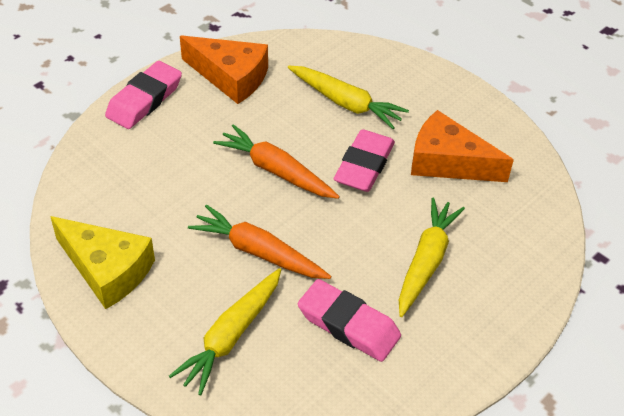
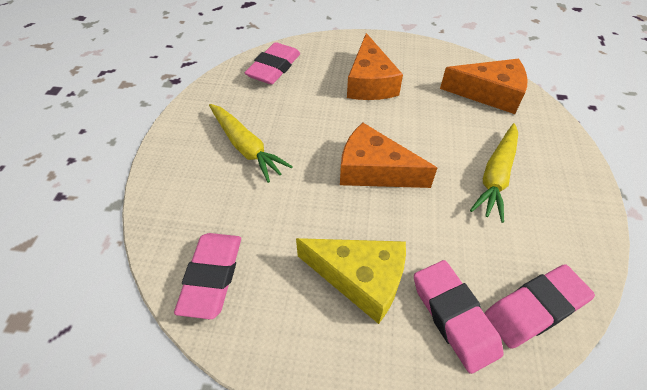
orange carrot: [188,204,331,279] [213,124,340,199] = 2 -> none = 0
orange cheese: [180,35,268,104] [411,110,514,182] = 2 -> [340,122,437,188] [347,33,403,100] [440,59,528,114] = 3
pink eraser: [105,61,182,129] [298,279,401,362] [334,129,395,192] = 3 -> [174,233,241,319] [244,42,300,85] [414,260,503,374] [484,265,595,349] = 4
yellow carrot: [169,268,281,395] [288,66,409,129] [399,197,465,317] = 3 -> [209,104,293,183] [470,123,518,223] = 2

